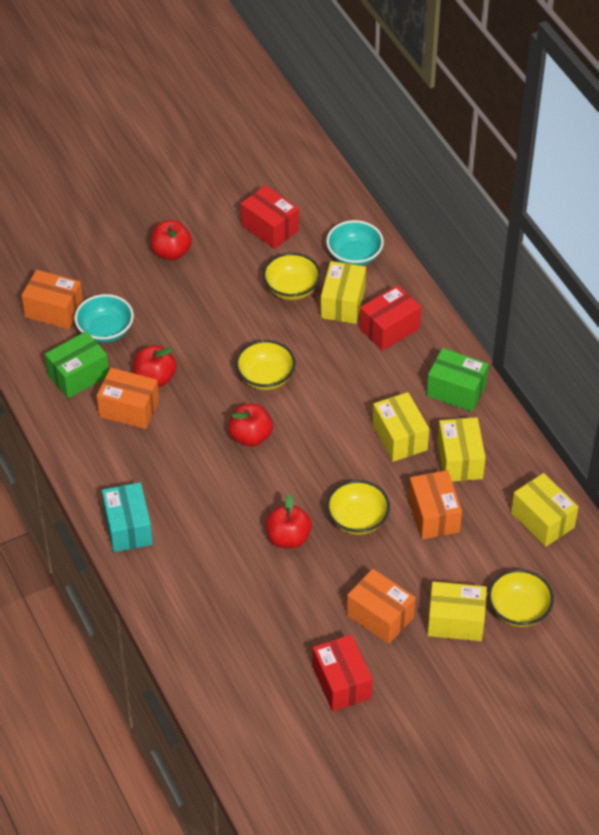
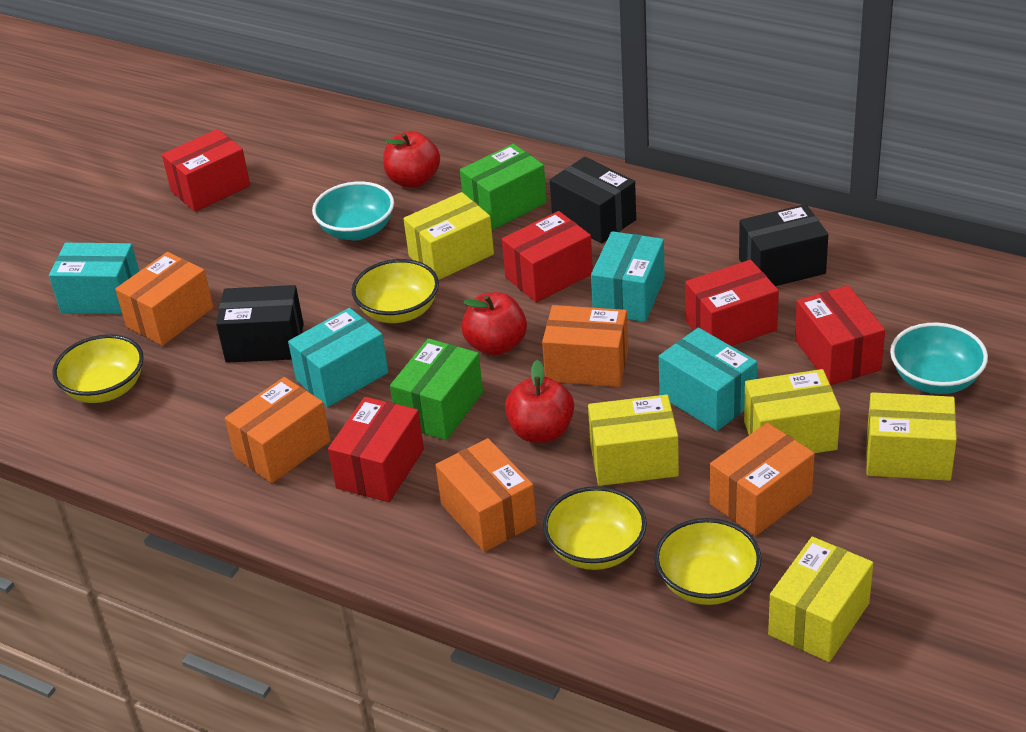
black box: none = 0 -> [216,285,304,363] [550,157,636,244] [739,204,828,286] = 3
orange box: [21,270,83,329] [97,368,159,429] [347,569,416,644] [408,470,462,540] = 4 -> [115,252,213,346] [225,377,331,483] [436,438,537,552] [542,305,628,387] [710,422,815,536] = 5
red apple: [133,345,177,387] [151,220,192,260] [228,404,273,447] [265,494,312,548] = 4 -> [383,131,440,188] [461,292,527,356] [505,360,574,443] = 3
red box: [241,185,299,249] [313,634,372,711] [359,285,421,351] = 3 -> [162,129,250,212] [328,397,424,502] [502,211,593,303] [685,260,779,346] [795,285,885,385] = 5
turquoise box: [102,482,153,552] = 1 -> [49,243,139,314] [288,308,388,407] [591,231,665,322] [659,328,757,431] = 4

